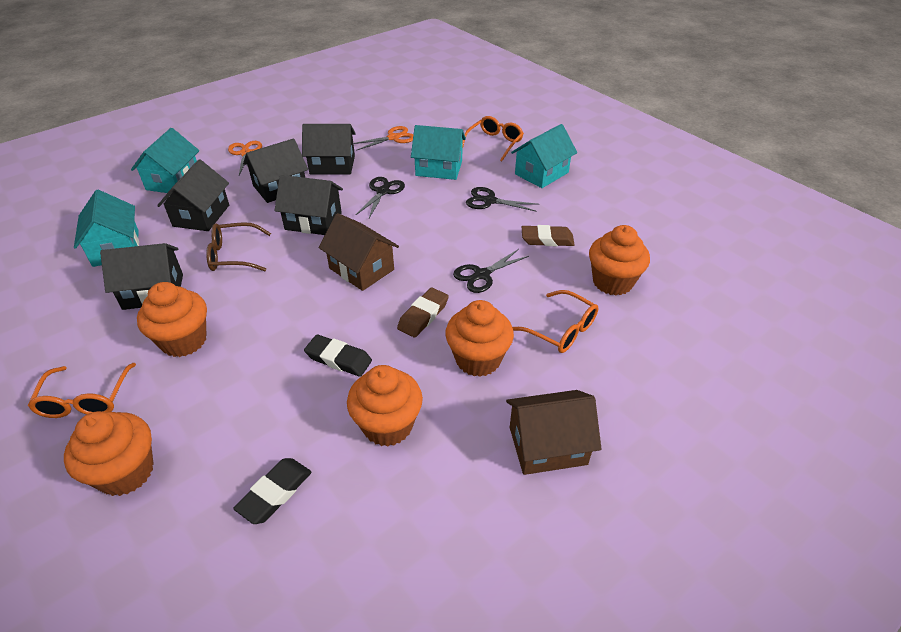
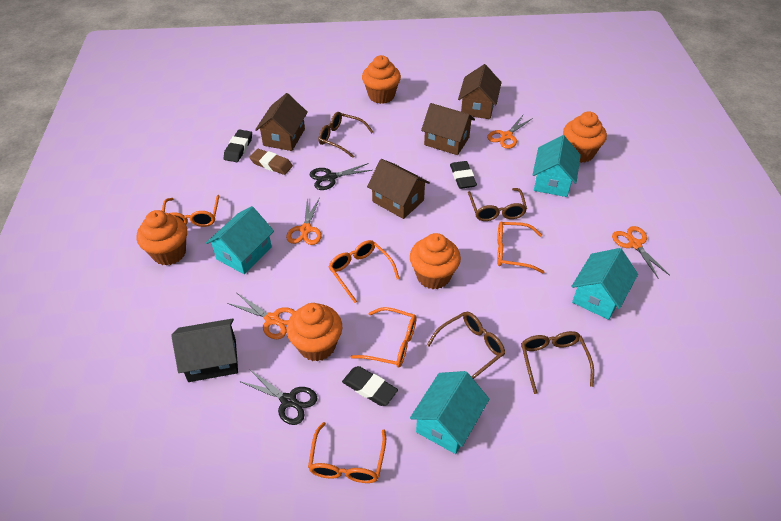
black eraser: [233,458,312,524] [304,335,372,377] = 2 -> [224,130,252,162] [342,366,398,406] [450,161,477,189] = 3
black house: [100,243,183,310] [157,160,229,231] [243,138,308,203] [274,175,343,235] [302,124,356,174] = 5 -> [171,318,238,382] = 1
black scissors: [355,177,405,218] [453,249,529,293] [466,187,539,212] = 3 -> [239,369,317,425] [310,163,372,190] = 2
brown eraser: [397,288,449,338] [522,225,574,246] = 2 -> [249,149,293,175] = 1
brown glasses: [206,222,271,271] = 1 -> [318,112,373,158] [427,312,505,379] [468,188,527,221] [521,331,594,394] = 4
brown house: [319,213,399,291] [506,390,601,475] = 2 -> [255,93,308,151] [367,159,430,219] [421,103,475,155] [458,64,502,119] = 4
orange glasses: [28,363,136,418] [462,116,524,161] [512,290,598,353] = 3 -> [162,195,219,227] [308,422,386,483] [328,240,400,303] [350,307,417,368] [497,222,544,274] = 5
orange scissors: [228,141,262,175] [353,126,413,151] = 2 -> [227,293,295,339] [286,197,322,245] [487,115,533,149] [612,226,670,279] = 4

